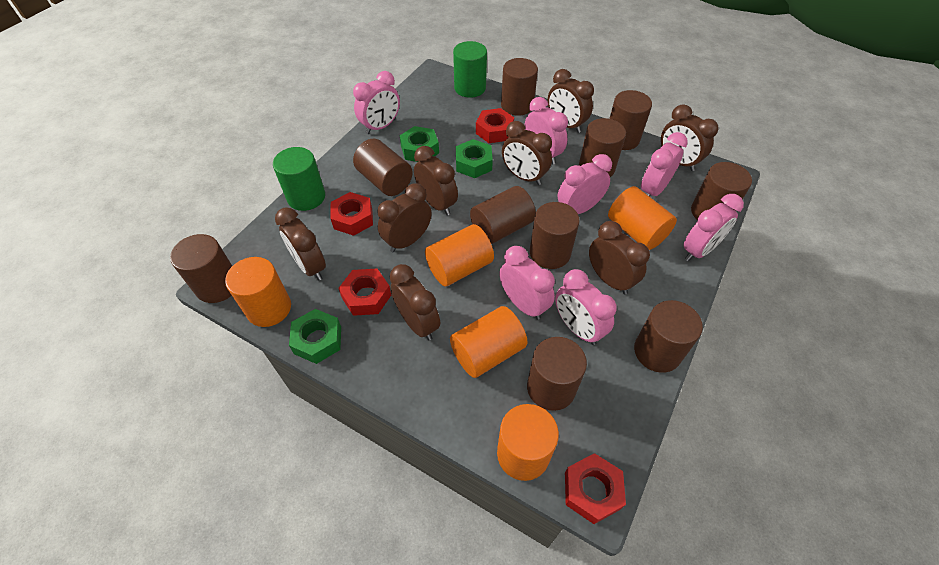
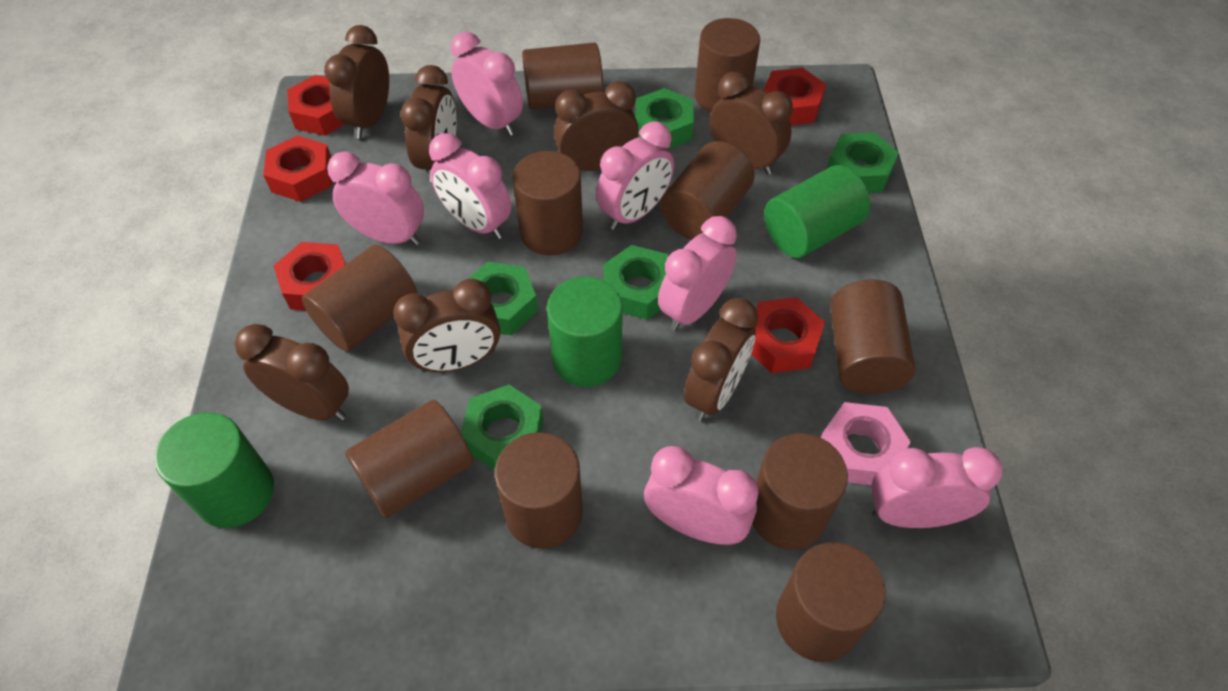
brown clock: [275,207,326,280] [377,183,431,252] [390,264,440,340] [414,146,458,215] [502,121,552,185] [548,69,594,133] [589,221,650,294] [661,104,719,171] = 8 -> [234,324,349,421] [324,25,389,139] [393,279,500,372] [401,65,456,182] [554,81,639,171] [684,298,758,421] [709,72,793,175] = 7
green cylinder: [273,147,325,211] [453,41,487,98] = 2 -> [155,412,274,528] [547,276,623,387] [764,165,870,258] = 3
green nut: [289,309,341,364] [400,126,439,162] [456,139,493,178] = 3 -> [461,384,543,471] [468,262,538,335] [603,245,668,320] [635,88,694,149] [827,132,899,193] = 5
orange cylinder: [225,257,291,327] [425,224,494,286] [450,306,528,378] [497,404,559,481] [608,186,677,250] = 5 -> none = 0
pink nut: none = 0 -> [821,402,911,485] = 1
red nut: [330,192,373,236] [338,269,391,316] [476,108,514,143] [565,453,626,524] = 4 -> [263,135,332,202] [273,242,346,311] [287,75,345,136] [751,297,825,373] [764,68,826,125] = 5

